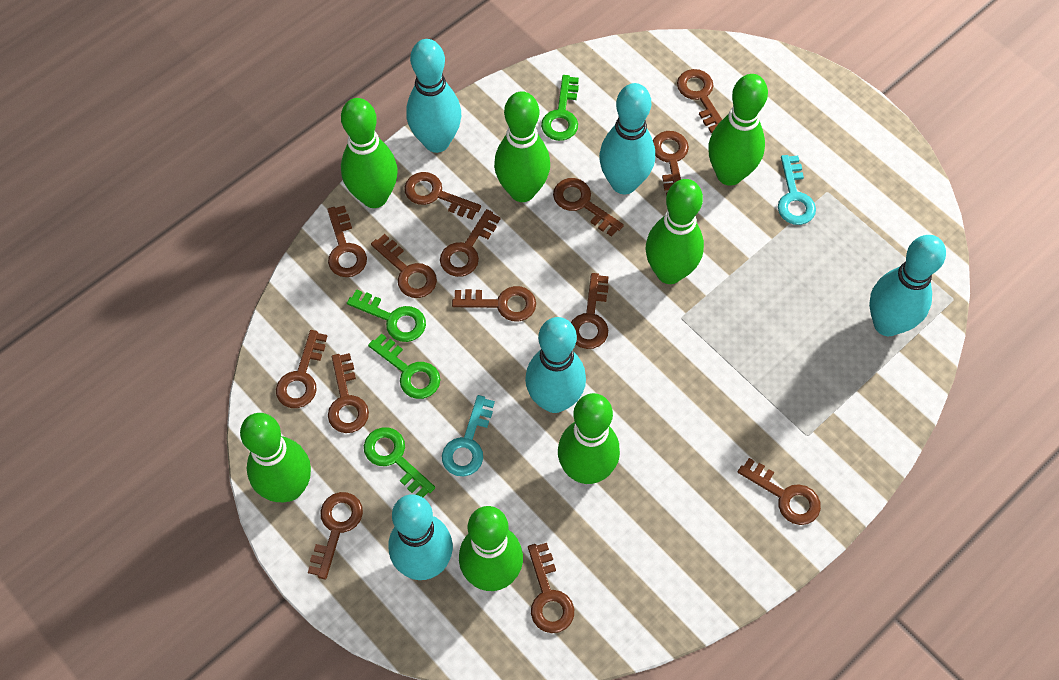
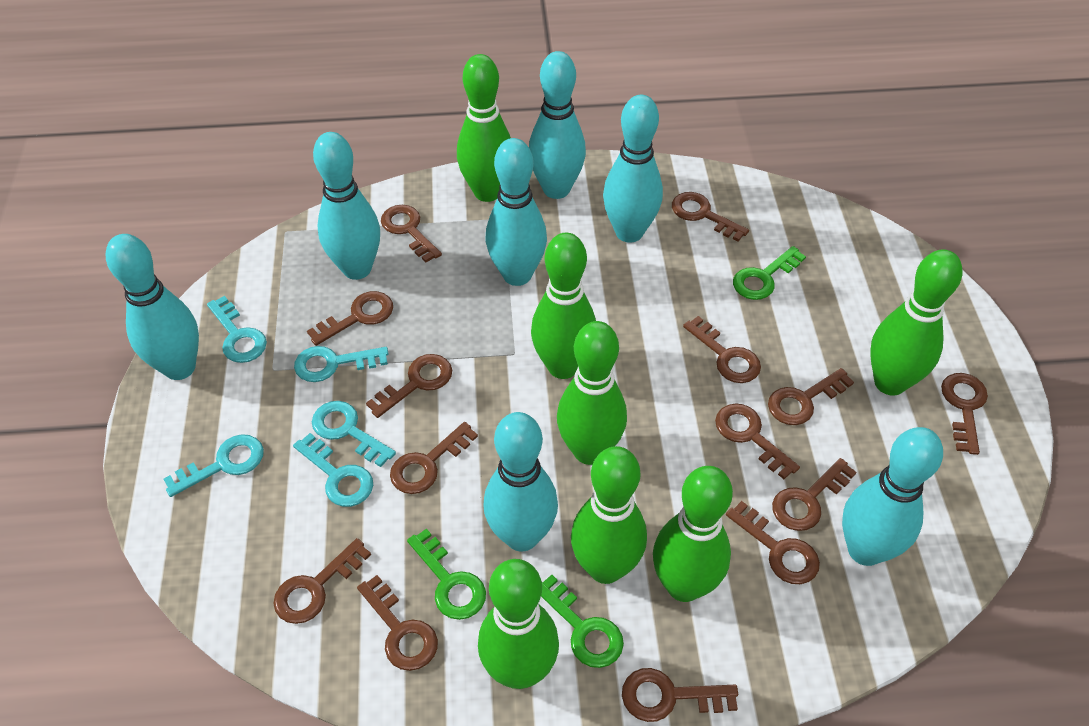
green key: [347,289,426,342] [364,427,435,497] [368,333,440,399] [541,75,579,141] = 4 -> [407,528,486,620] [541,575,624,668] [733,246,806,300] = 3
turquoise bowling pin: [389,494,453,580] [406,39,461,153] [525,317,586,413] [599,83,655,194] [869,235,946,336] = 5 -> [106,234,199,380] [313,132,380,280] [483,412,558,552] [486,138,547,286] [529,51,586,199] [603,95,663,243] [842,427,943,566] = 7
turquoise key: [442,395,495,476] [778,155,816,225] = 2 -> [163,434,264,497] [207,296,267,363] [293,433,373,507] [294,346,389,382] [312,401,396,467] = 5

